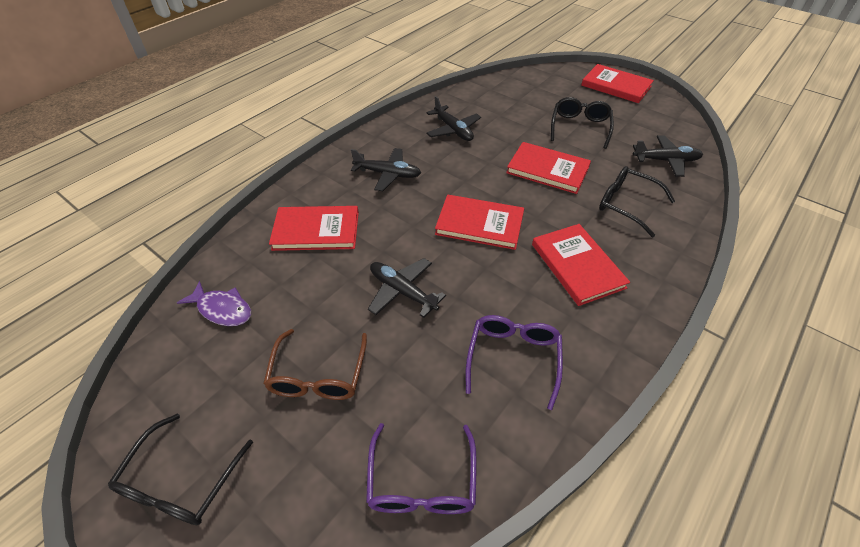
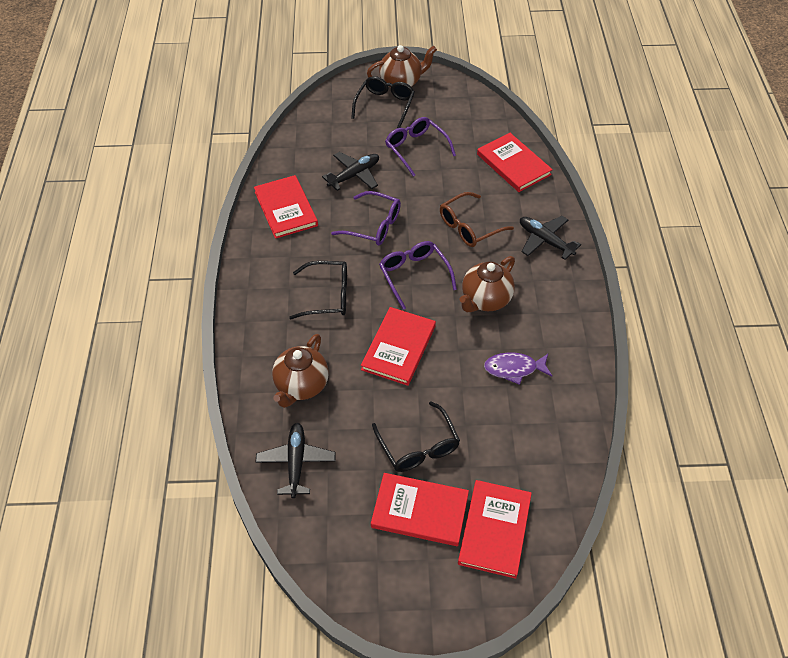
black plane: [351,148,421,191] [368,258,446,318] [426,96,481,141] [633,135,703,177] = 4 -> [256,423,336,498] [322,152,379,191] [520,216,581,260] = 3
brown teapot: none = 0 -> [272,334,329,408] [367,45,437,87] [459,256,515,312] = 3
purple glasses: [366,423,477,514] [466,315,563,410] = 2 -> [331,191,401,245] [379,241,457,310] [385,117,456,177] = 3

